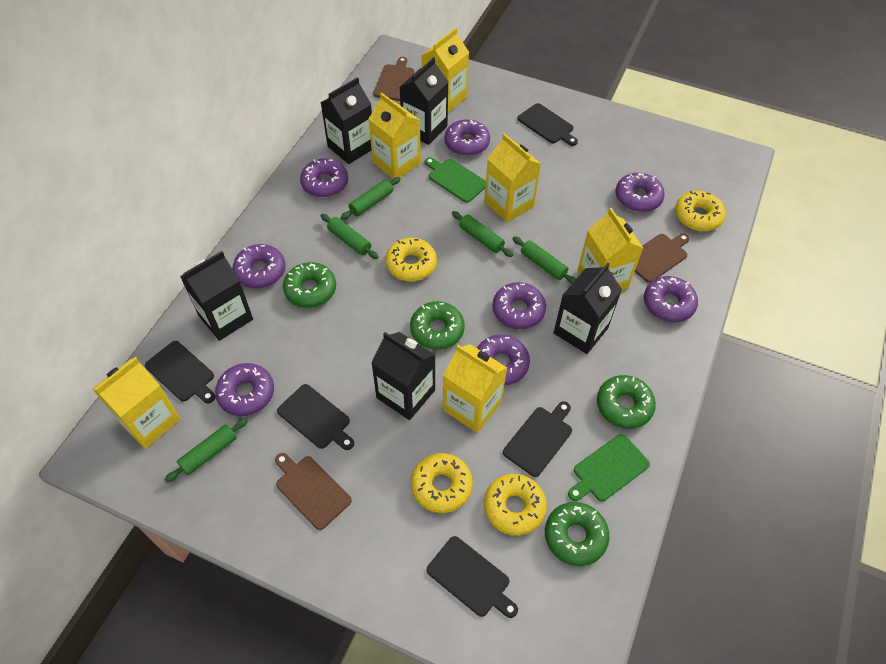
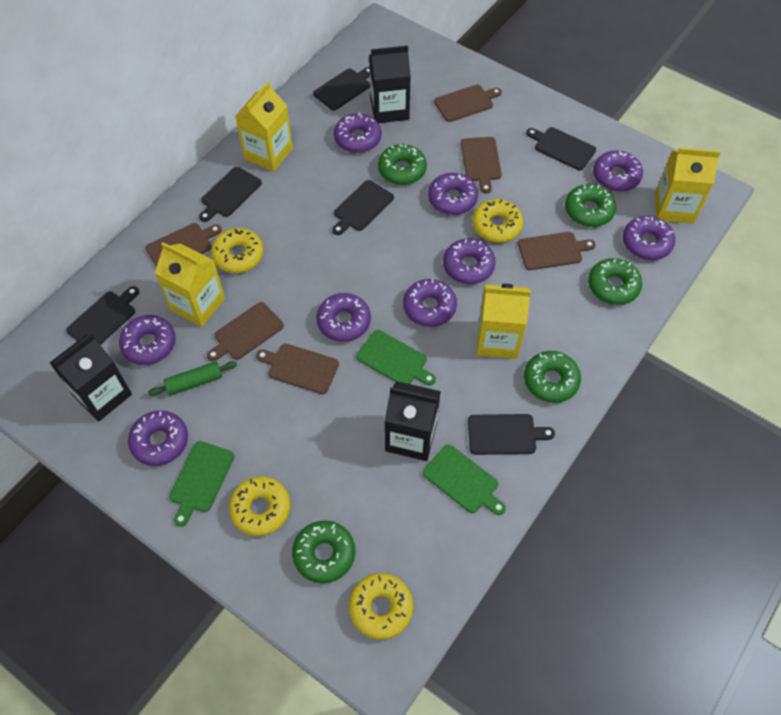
black carton: [180,251,253,341] [320,77,372,164] [371,332,435,420] [399,57,449,145] [554,263,622,354] = 5 -> [50,334,132,422] [369,45,411,123] [385,381,441,461] = 3
black cutting board: [145,341,216,404] [277,384,354,450] [427,536,518,618] [503,401,572,477] [517,103,578,146] = 5 -> [66,286,139,345] [199,167,262,222] [313,67,370,110] [332,180,394,235] [468,414,555,455] [526,127,596,170] = 6
brown cutting board: [275,453,352,530] [373,57,414,101] [635,233,690,283] = 3 -> [146,223,222,267] [207,302,284,361] [256,344,339,394] [434,85,502,122] [461,137,502,194] [518,232,596,270] = 6
green cutting board: [425,157,486,203] [568,434,650,502] = 2 -> [169,441,234,527] [356,330,436,385] [423,444,506,515] = 3
green donut: [283,262,336,308] [410,301,465,350] [545,502,609,566] [597,375,656,429] = 4 -> [292,520,355,583] [378,144,427,185] [524,351,581,403] [565,184,616,227] [588,258,642,305] = 5
green rolling pin: [164,418,248,483] [321,214,379,259] [340,177,401,220] [452,211,513,257] [512,236,576,284] = 5 -> [148,361,237,396] = 1
purple donut: [215,363,274,416] [233,244,285,288] [300,158,348,197] [444,119,490,156] [477,335,530,385] [492,282,546,329] [616,173,665,212] [644,276,698,322] = 8 -> [119,315,176,365] [128,410,188,466] [316,293,371,342] [334,112,381,153] [403,279,457,327] [428,173,478,215] [443,239,496,284] [593,151,643,192] [623,216,675,260] = 9
yellow carton: [92,357,181,449] [368,93,421,179] [421,28,469,113] [443,344,507,433] [484,133,541,223] [577,208,643,290] = 6 -> [155,242,225,327] [235,82,293,172] [477,284,531,359] [655,148,721,224] = 4

